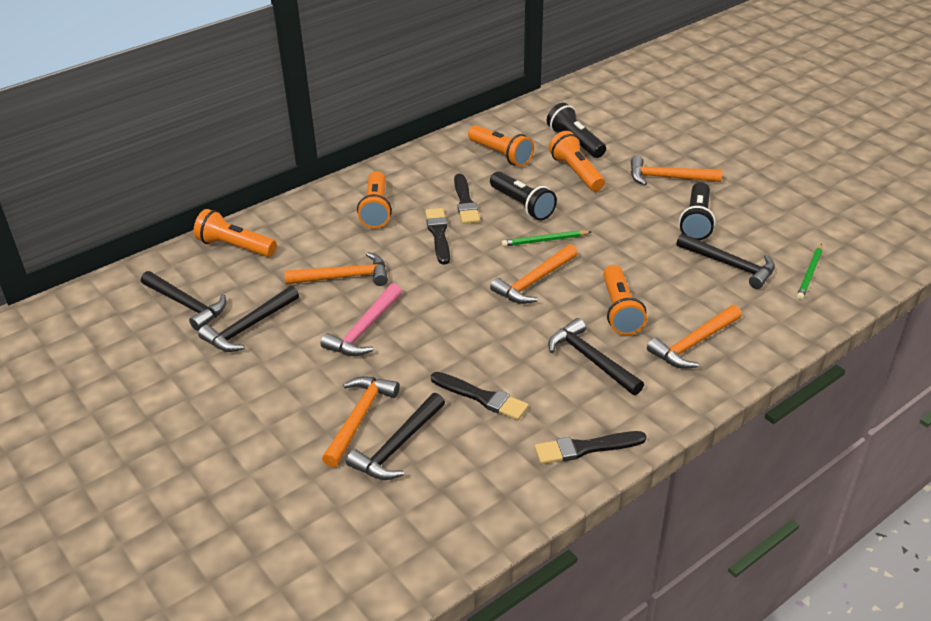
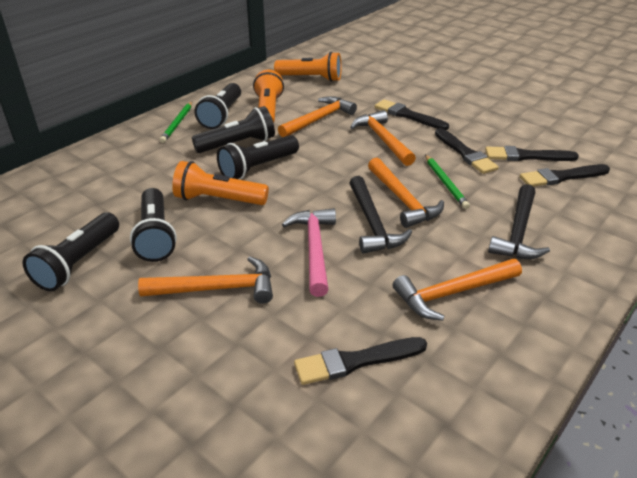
black brush: [425,208,450,265] [431,372,529,420] [454,174,480,224] [535,431,646,464] = 4 -> [294,337,427,385] [375,99,449,130] [435,128,499,174] [485,146,579,161] [520,164,610,187] = 5
black flashlight: [490,171,557,221] [547,103,606,158] [679,182,716,240] = 3 -> [23,212,119,291] [130,188,177,262] [192,106,275,153] [195,83,241,129] [217,135,299,180] = 5
black hammer: [141,271,226,331] [198,286,299,352] [346,393,445,480] [548,318,644,395] [676,233,775,289] = 5 -> [349,176,412,254] [488,184,550,259] = 2
orange flashlight: [194,209,277,257] [357,171,392,228] [468,125,534,167] [549,131,605,191] [603,265,647,335] = 5 -> [172,161,269,205] [253,69,284,124] [274,52,342,82] = 3

